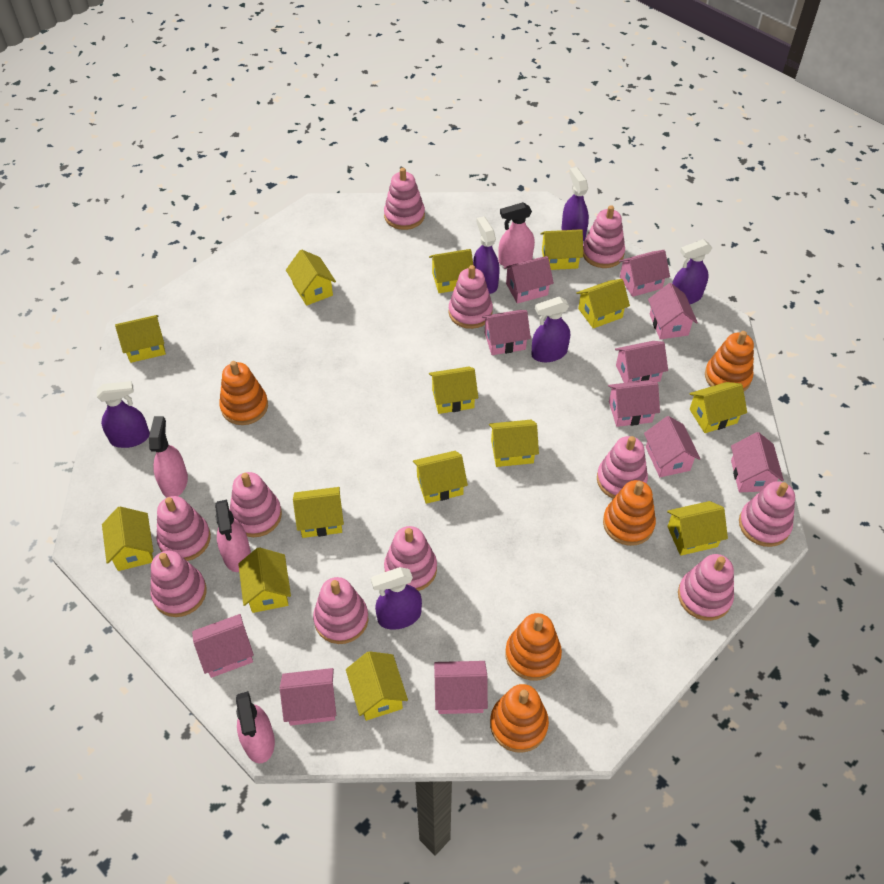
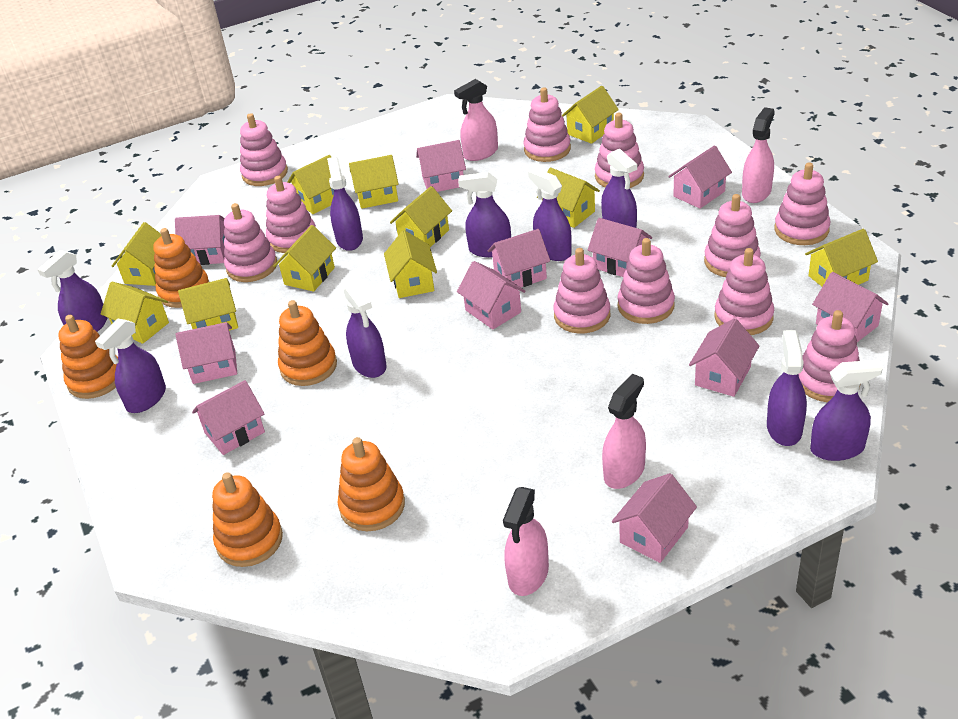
purple spray bottle: [97,381,150,448] [371,567,422,630] [473,216,500,294] [531,297,570,362] [562,167,589,241] [672,239,712,304] = 6 -> [37,250,107,332] [95,319,166,413] [327,157,363,251] [344,282,387,378] [458,172,511,257] [528,168,572,261] [601,149,637,228] [767,330,807,446] [810,360,883,461] = 9
yellow house: [102,506,153,571] [115,315,166,363] [238,547,291,613] [286,249,336,306] [293,487,344,538] [346,651,408,721] [413,451,468,504] [429,249,473,293] [429,367,478,414] [489,420,539,467] [540,229,583,270] [576,279,630,329] [667,501,728,556] [689,382,747,433] = 14 -> [101,282,169,344] [112,222,161,286] [178,278,238,331] [273,225,336,292] [287,155,334,214] [349,155,399,209] [384,230,437,298] [390,186,452,247] [537,168,600,228] [562,86,619,144] [805,229,878,287] = 11

